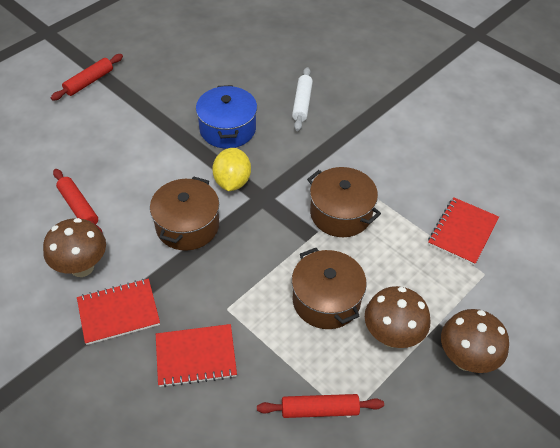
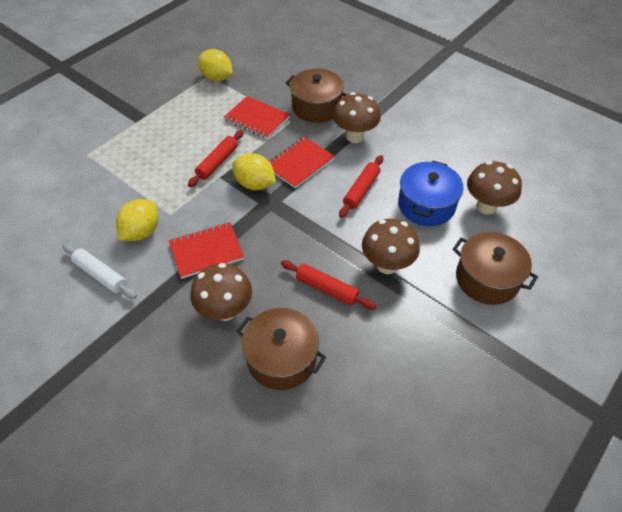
brown mushroom: [43,218,106,277] [365,286,430,348] [441,309,509,373] = 3 -> [190,263,252,321] [333,92,381,143] [362,218,420,274] [467,161,522,214] = 4
yellow lemon: [212,148,251,191] = 1 -> [116,199,159,241] [198,49,232,81] [232,153,276,190] = 3

